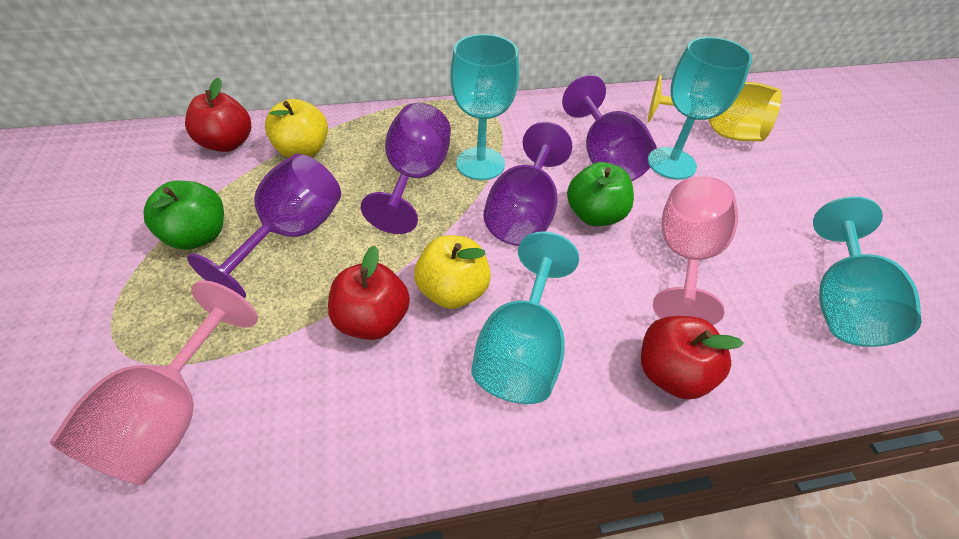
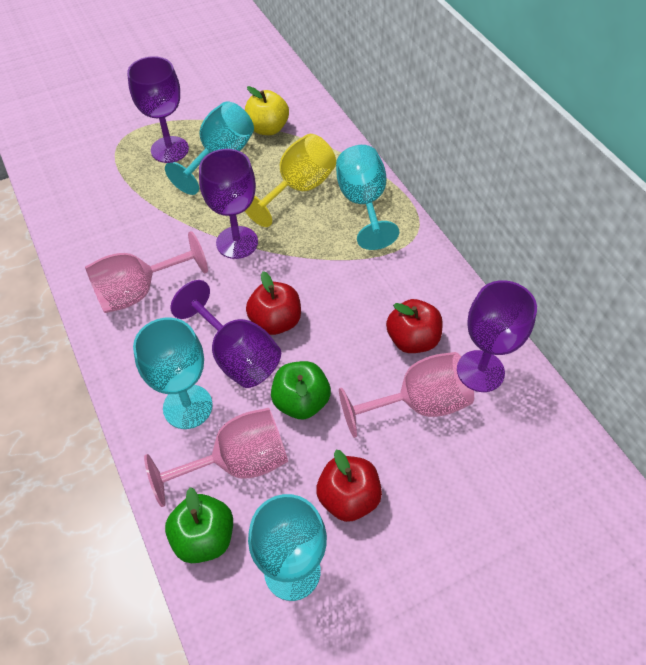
pink goblet: [49,280,258,485] [653,176,738,325] = 2 -> [85,231,208,313] [144,408,288,507] [339,352,474,438] = 3
yellow apple: [265,99,328,158] [414,235,491,309] = 2 -> [245,86,289,135] = 1

